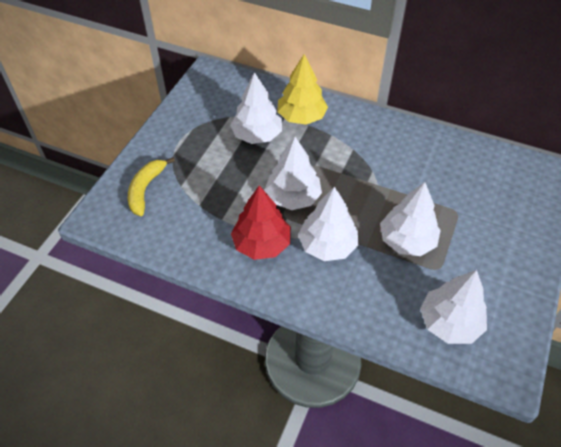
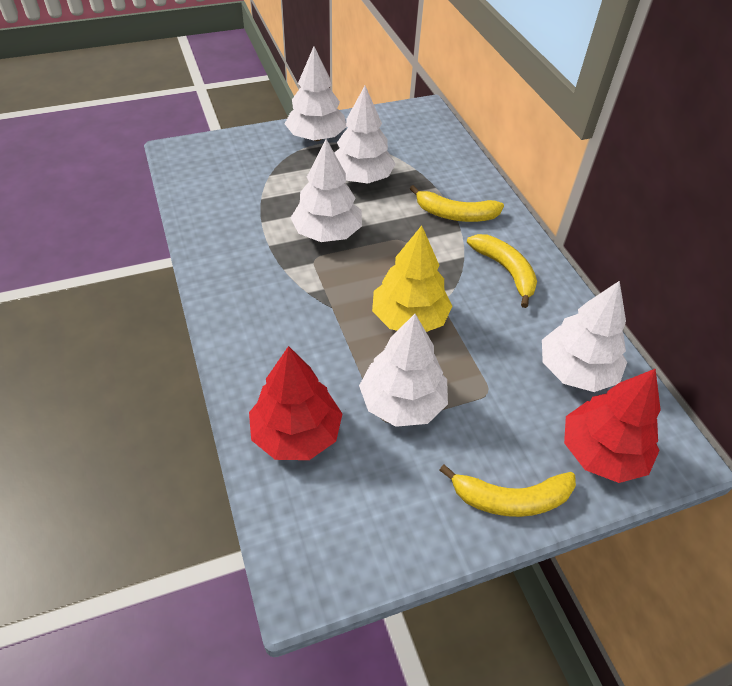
red tree: [231,185,291,260] = 1 -> [249,346,342,460] [564,368,661,483] = 2
yellow banana: [128,157,175,216] = 1 -> [410,185,504,222] [439,465,576,517] [467,234,537,308] = 3

